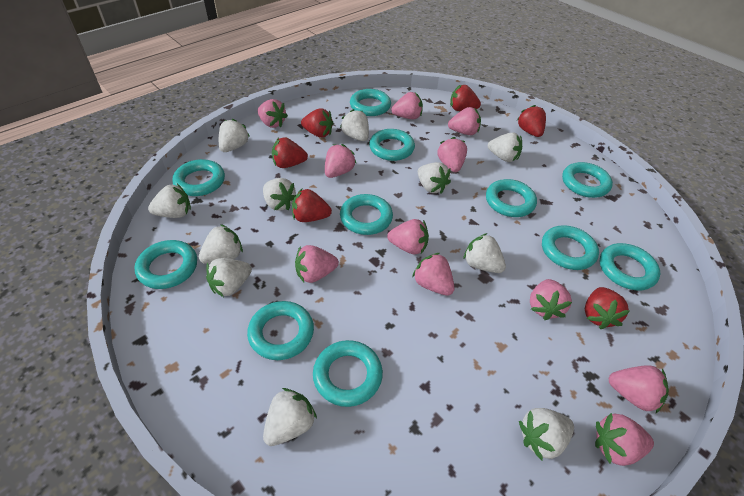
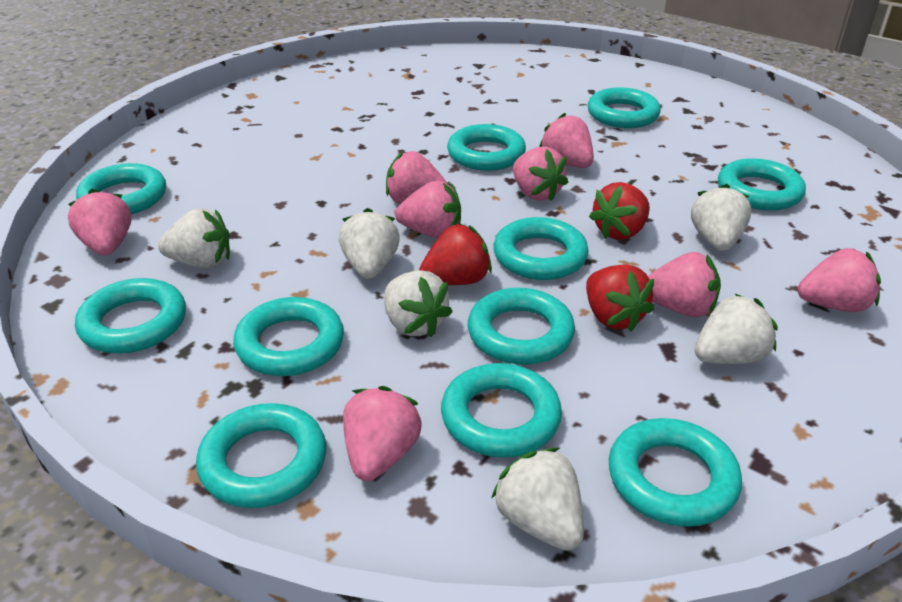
pink strawberry: [258,99,288,128] [295,245,339,283] [325,144,356,178] [387,219,429,254] [391,92,423,119] [412,253,454,296] [437,137,467,172] [448,107,481,135] [530,279,572,320] [595,413,654,466] [609,365,669,413] = 11 -> [68,189,131,255] [343,386,422,481] [386,151,447,204] [395,181,461,238] [513,146,568,201] [539,113,594,168] [648,252,721,317] [798,248,881,312] = 8
red strawberry: [272,137,308,168] [292,189,332,222] [301,108,333,138] [450,85,481,111] [517,105,546,137] [585,287,630,329] = 6 -> [419,223,492,285] [586,264,654,332] [589,182,650,240] = 3
white strawberry: [148,184,191,218] [199,224,243,264] [206,258,252,297] [219,119,250,152] [263,178,296,211] [263,388,317,446] [340,109,369,141] [418,162,451,193] [463,233,506,273] [488,132,522,162] [519,408,574,460] = 11 -> [158,208,230,269] [339,208,400,279] [384,270,452,337] [491,448,584,551] [691,184,752,251] [695,294,778,364] = 6

